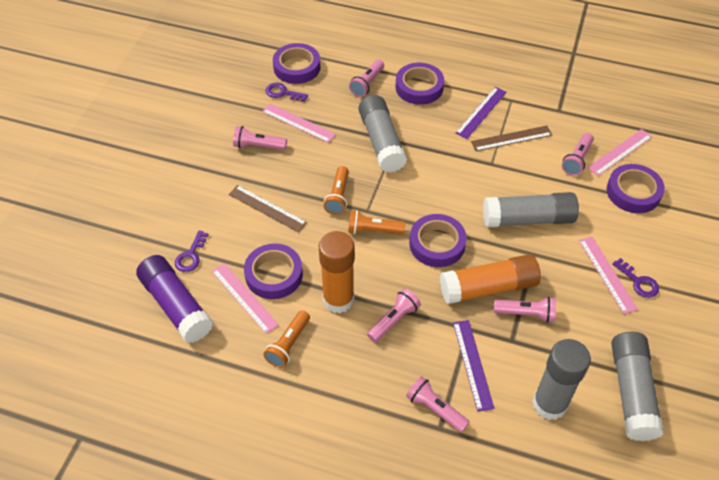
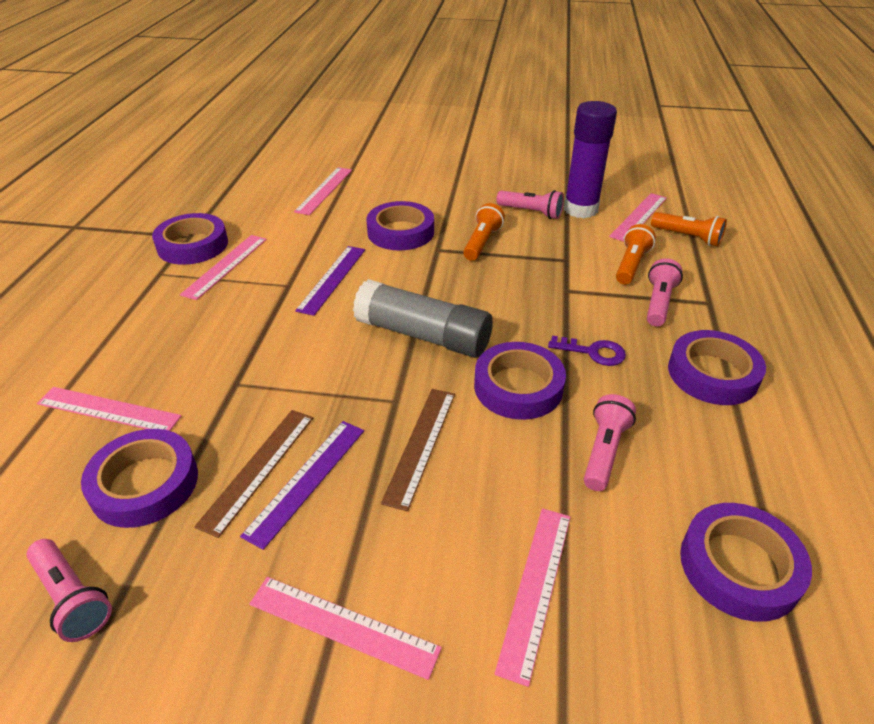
grey glue stick: [359,95,407,173] [483,192,579,228] [532,339,591,420] [611,332,664,441] = 4 -> [353,279,493,358] = 1
orange glue stick: [319,231,355,313] [440,254,541,304] = 2 -> none = 0
pink flashlight: [233,126,287,150] [349,60,384,97] [367,288,421,343] [406,376,470,433] [494,297,556,323] [562,133,594,176] = 6 -> [26,539,112,642] [496,190,564,219] [584,394,636,491] [647,258,683,326] = 4
pink ruler: [212,263,279,334] [262,104,336,143] [579,236,638,314] [587,129,652,176] = 4 -> [37,387,181,431] [180,235,267,300] [249,577,442,680] [294,167,352,215] [494,508,570,687] [609,193,667,242] = 6
purple key: [175,230,209,272] [265,83,308,102] [612,258,659,298] = 3 -> [548,336,626,366] = 1
purple tape: [244,244,303,299] [273,43,320,84] [396,63,444,105] [409,214,467,267] [607,164,665,213] = 5 -> [81,429,198,528] [152,213,228,265] [366,201,434,250] [474,342,566,420] [668,330,766,405] [680,503,812,622] = 6

